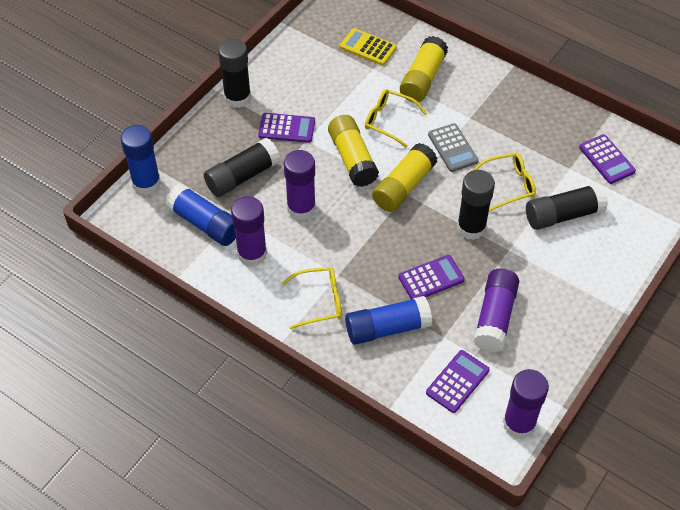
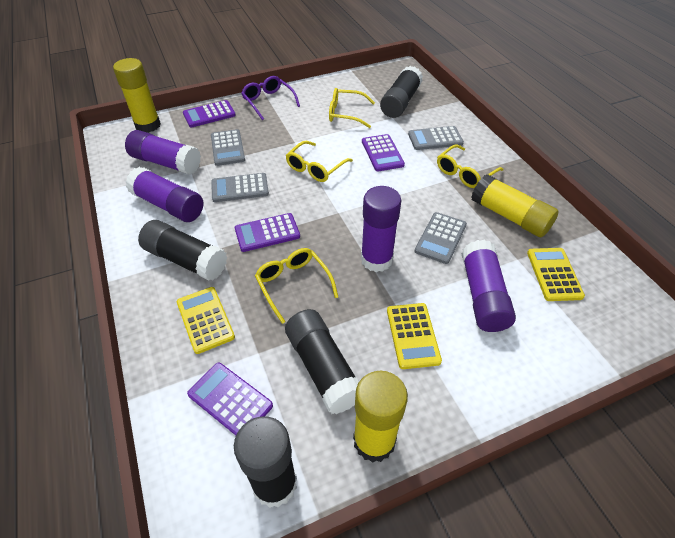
blue glue stick: [121,125,161,195] [165,183,236,246] [345,296,432,345] = 3 -> none = 0
grey calculator: [428,123,479,172] = 1 -> [211,129,245,166] [211,173,269,202] [408,126,464,150] [414,212,467,264] = 4
purple glasses: none = 0 -> [241,76,300,120] = 1
yellow calculator: [340,28,397,65] = 1 -> [177,287,235,354] [387,303,442,369] [527,248,585,301] = 3
yellow glasses: [282,267,342,329] [365,89,427,148] [472,153,536,212] = 3 -> [255,248,338,324] [286,141,353,182] [329,88,375,128] [437,144,503,188] = 4

